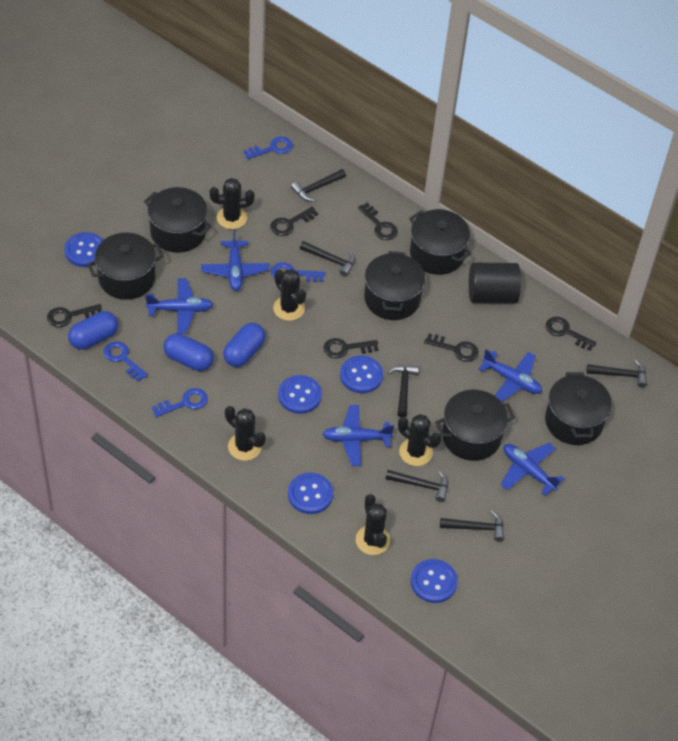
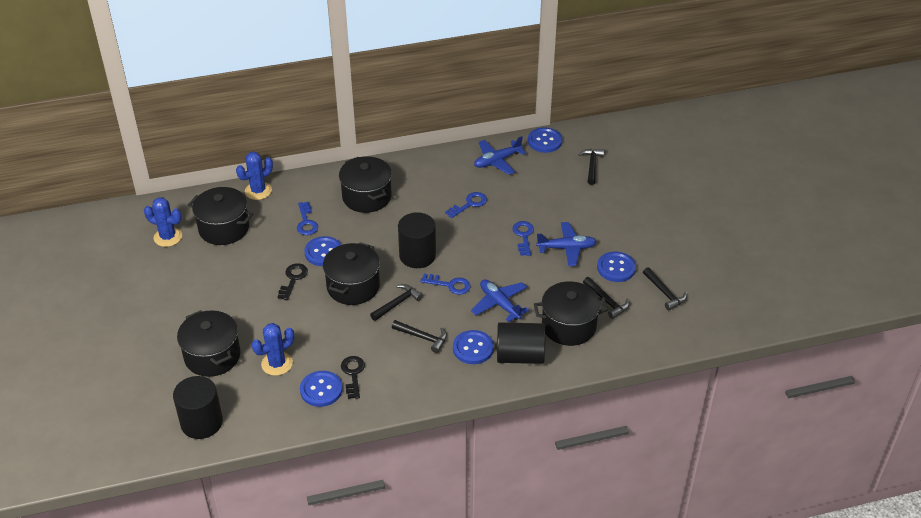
black cactus: [209,178,255,229] [225,406,266,461] [273,269,306,321] [356,494,390,555] [398,414,442,466] = 5 -> none = 0
black cylinder: [469,263,521,303] = 1 -> [173,376,223,439] [398,212,436,268] [497,322,545,364] = 3
black hammer: [291,169,346,202] [300,241,355,277] [385,470,448,502] [387,365,419,417] [440,510,504,542] [586,359,647,387] = 6 -> [370,284,423,321] [392,320,447,353] [578,149,604,185] [583,277,629,319] [643,267,687,311] = 5
black key: [47,304,102,327] [270,207,318,236] [324,338,379,359] [358,203,398,240] [424,333,479,362] [546,317,597,351] = 6 -> [278,263,308,300] [341,356,365,399] = 2
black pot: [87,233,164,300] [144,187,211,253] [364,251,425,320] [409,209,471,275] [435,390,515,461] [545,372,612,445] = 6 -> [177,310,241,377] [188,187,253,245] [323,242,380,305] [339,156,392,213] [534,281,608,346] = 5
blue cactus: none = 0 -> [144,197,182,247] [236,152,273,200] [252,323,294,376] = 3
blue capsule: [68,311,118,350] [163,333,214,371] [223,323,266,367] = 3 -> none = 0
blue plane: [145,278,213,334] [201,230,269,291] [323,405,394,466] [479,349,542,402] [500,443,564,496] = 5 -> [471,279,529,322] [474,136,526,175] [536,222,596,266] = 3

